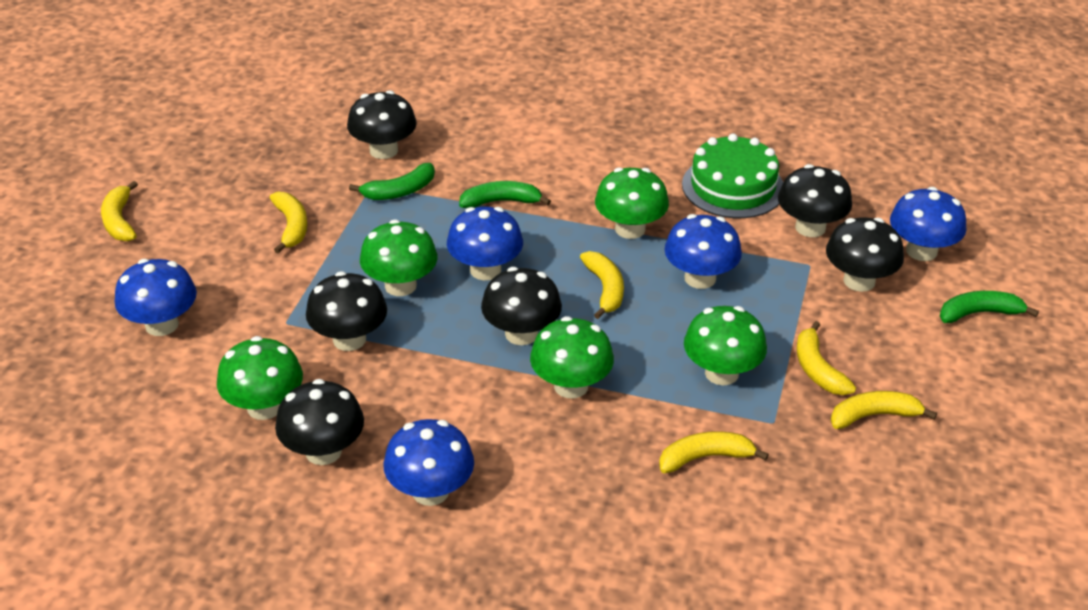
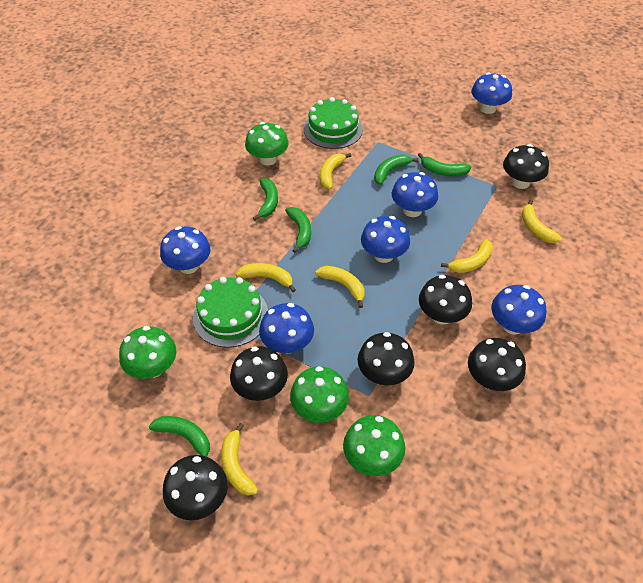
blue mushroom: [115,259,197,336] [383,419,474,506] [447,207,523,280] [664,214,742,289] [890,187,967,261] = 5 -> [160,226,210,274] [259,303,314,354] [361,216,410,263] [392,172,438,217] [471,72,512,114] [492,285,546,335] = 6
green banana: [349,163,435,200] [459,181,551,208] [940,291,1039,323] = 3 -> [149,416,210,457] [253,178,278,221] [285,207,311,253] [374,155,419,185] [418,153,471,176] = 5
green cake: [682,134,783,218] = 1 -> [193,277,268,348] [304,97,363,149] = 2
green mushroom: [217,336,303,420] [360,219,437,296] [530,316,614,399] [595,167,669,239] [684,306,767,386] = 5 -> [119,326,176,379] [245,122,289,165] [290,366,349,423] [343,415,405,476] = 4

